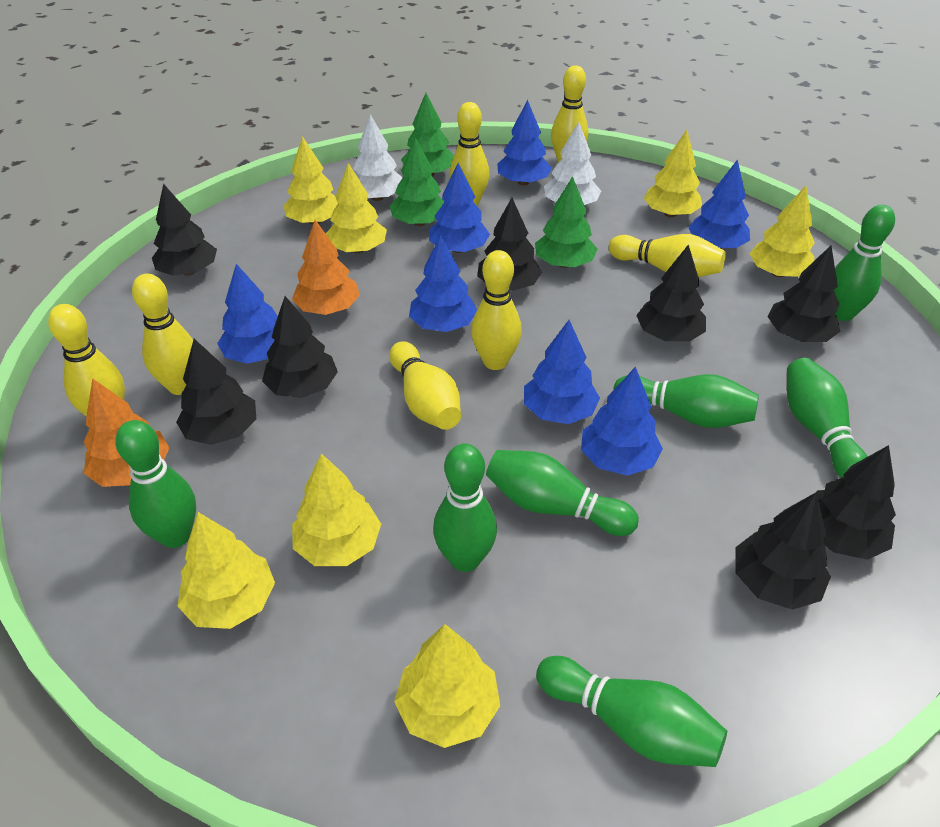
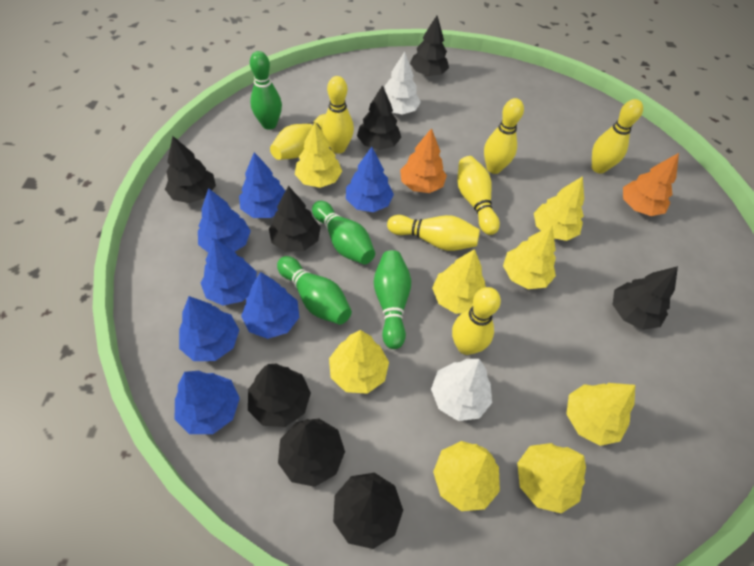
green bowling pin: [115,420,196,548] [433,443,497,572] [486,450,639,536] [536,656,727,767] [613,374,759,428] [787,358,868,477] [834,205,895,321] = 7 -> [250,51,282,130] [277,256,352,325] [312,201,375,264] [374,250,411,349] = 4
green tree: [390,137,445,226] [401,93,454,176] [535,176,597,268] = 3 -> none = 0
yellow tree: [178,512,275,629] [284,136,338,225] [292,453,381,566] [326,163,387,253] [394,624,500,748] [644,130,702,217] [750,186,815,277] = 7 -> [295,122,342,188] [329,330,389,394] [432,249,485,314] [433,441,500,511] [503,225,556,289] [517,443,586,513] [534,176,584,241] [566,383,635,446] = 8

